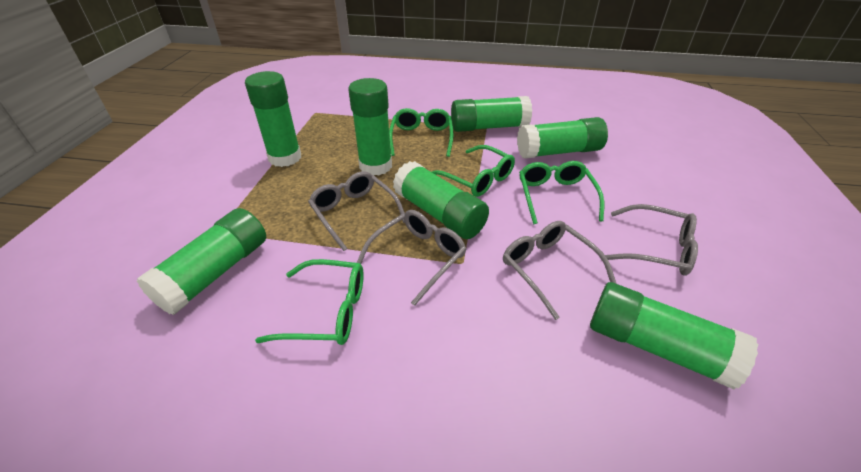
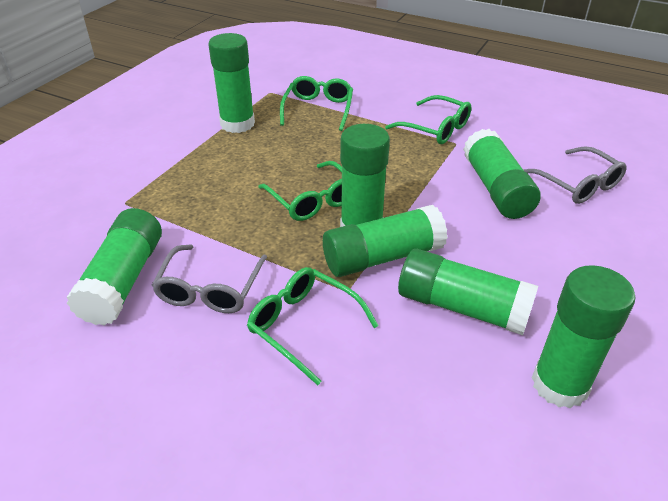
grey glasses: [308,171,405,251] [357,210,466,306] [503,221,617,320] [605,204,698,276] = 4 -> [152,244,267,313] [523,146,627,204] = 2

